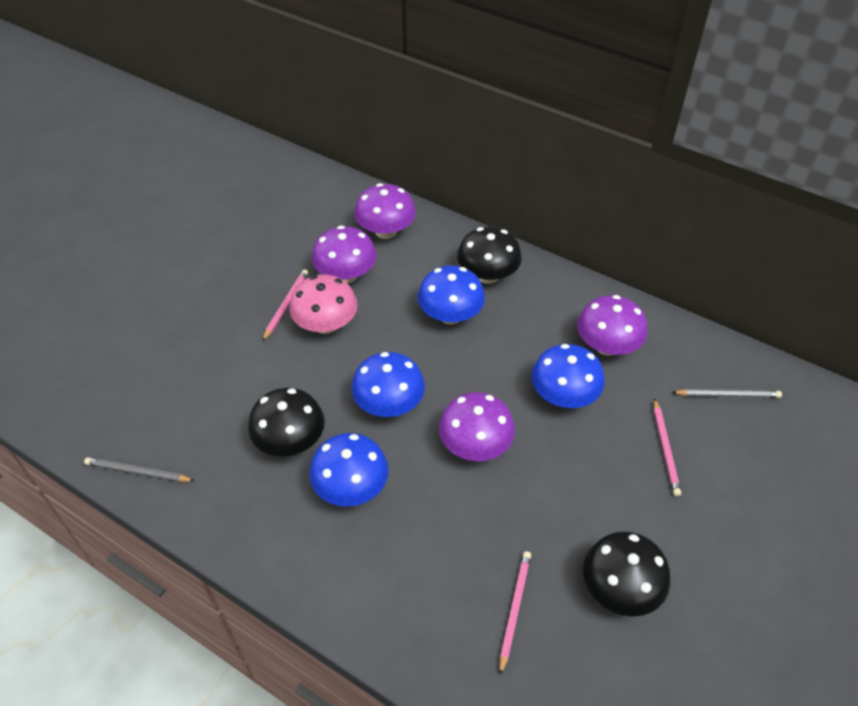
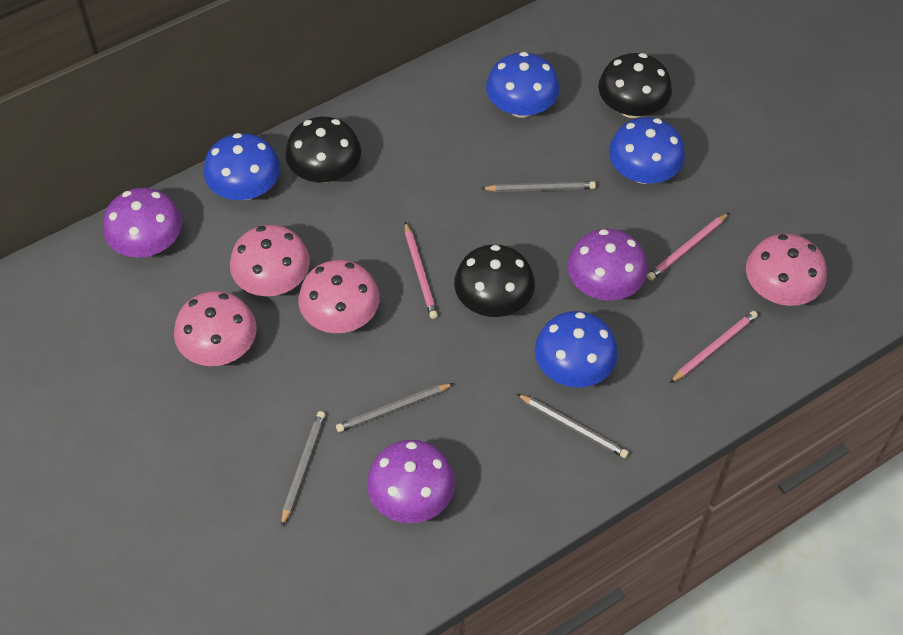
grey pencil: [84,457,195,482] [672,389,782,398] = 2 -> [281,411,325,527] [336,383,454,432] [481,181,596,192] [517,394,629,458] = 4
pink mushroom: [289,274,358,334] = 1 -> [174,291,257,366] [230,225,310,296] [299,260,380,333] [746,234,827,306] = 4
purple mushroom: [312,225,377,283] [354,183,416,239] [439,392,515,461] [577,295,647,356] = 4 -> [103,188,182,257] [367,440,455,523] [567,229,648,301] = 3

